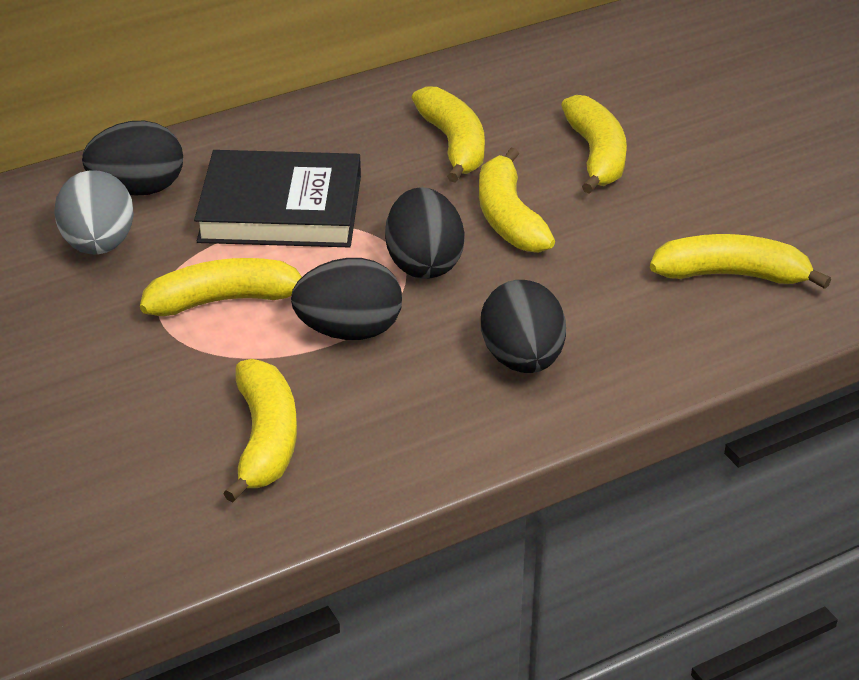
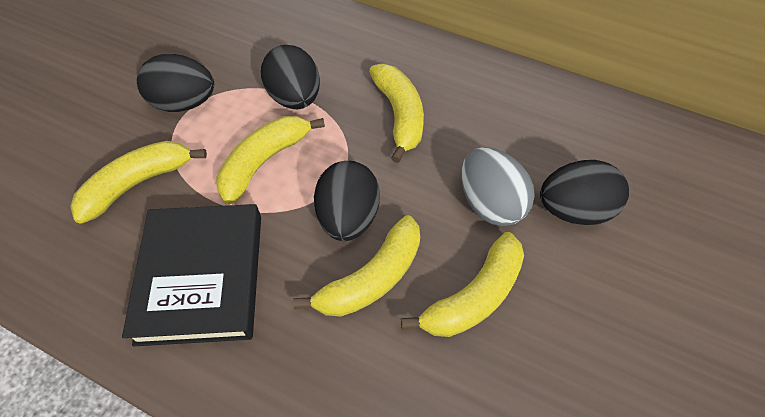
yellow banana: [140,258,302,316] [223,359,297,503] [412,86,485,183] [479,148,555,253] [561,95,627,194] [650,234,831,289] = 6 -> [70,141,207,224] [216,116,325,204] [293,215,420,317] [369,64,424,163] [401,232,524,337] = 5

